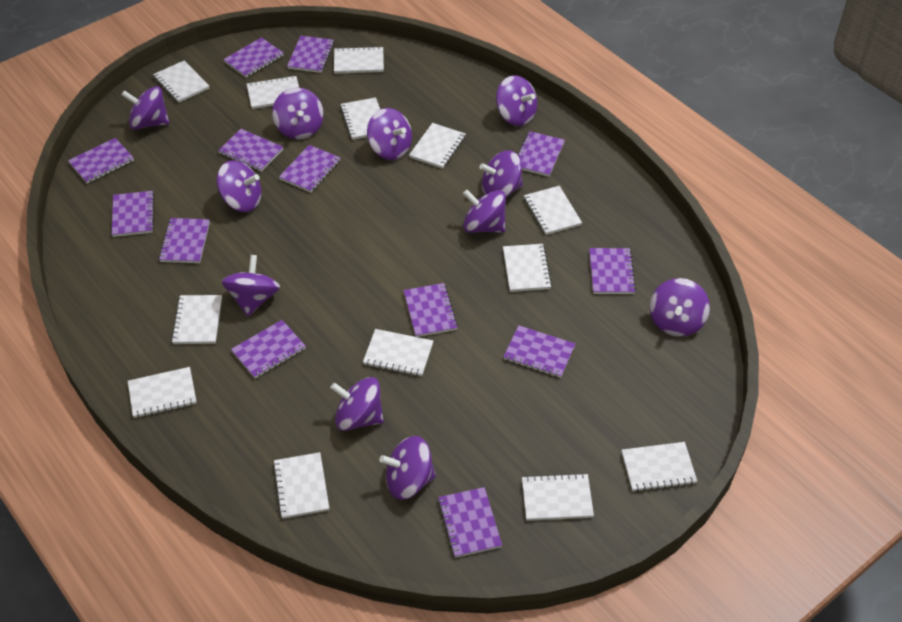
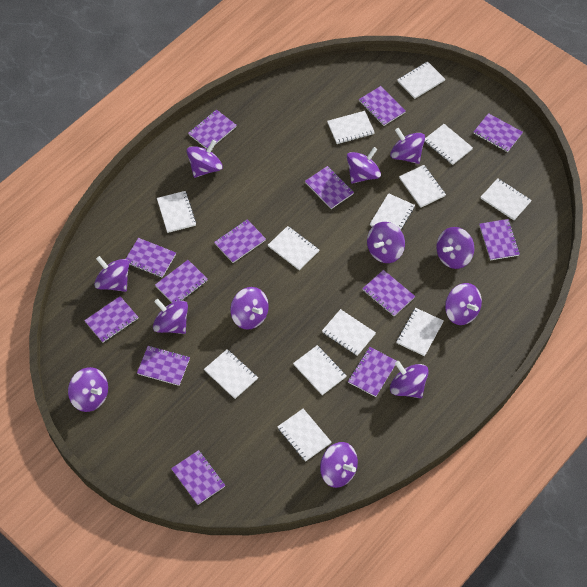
purple spinning top: [121,86,170,130] [217,161,262,212] [222,255,280,316] [272,87,324,139] [330,377,384,431] [367,108,412,160] [379,436,436,500] [463,190,506,233] [479,150,523,198] [496,75,537,126] [650,278,710,337] = 11 -> [68,367,108,412] [94,256,129,292] [153,299,188,334] [187,140,222,178] [230,287,269,330] [320,442,358,488] [347,147,381,184] [367,222,405,263] [390,128,425,164] [390,361,429,398] [436,227,474,269] [445,283,482,325] = 12

